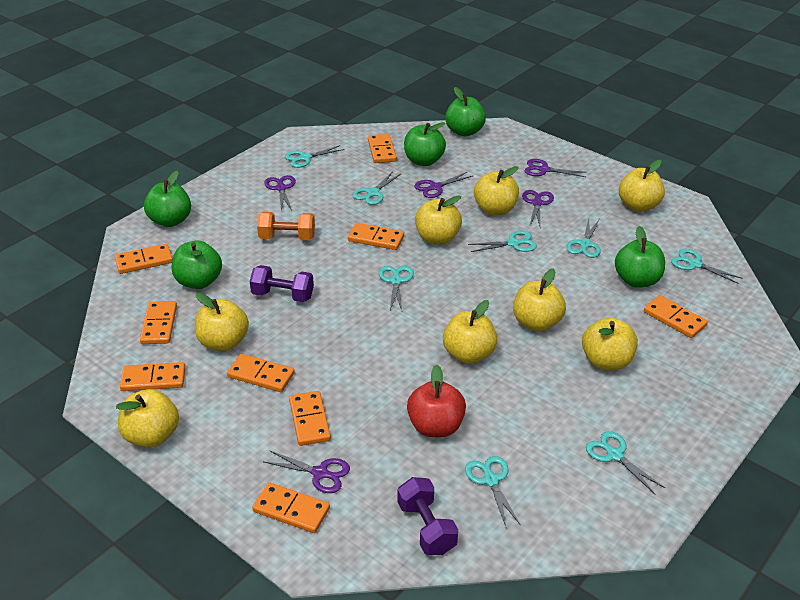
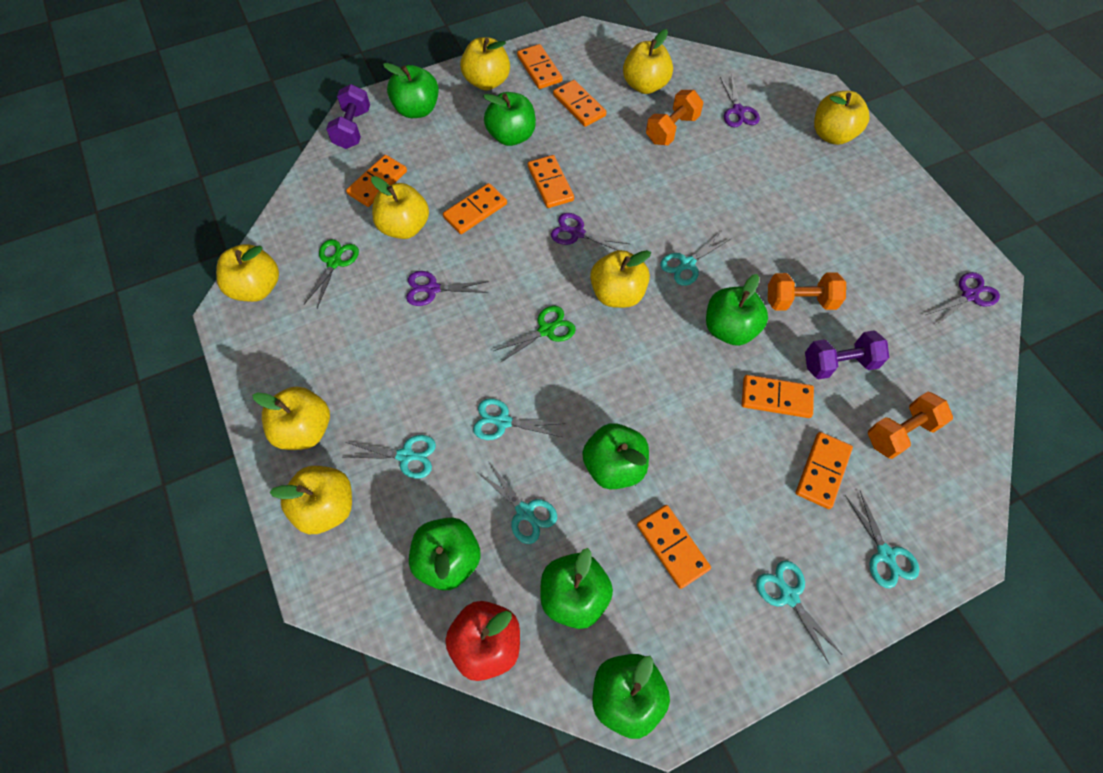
green apple: [144,171,191,227] [172,240,222,289] [404,122,446,166] [445,87,486,136] [615,226,665,288] = 5 -> [383,63,439,118] [409,517,481,590] [483,92,536,146] [540,548,613,629] [582,423,649,489] [592,654,670,739] [706,274,768,346] = 7
green scissors: none = 0 -> [304,239,359,308] [494,306,576,363] = 2
orange domino: [115,244,173,274] [120,362,186,391] [140,301,177,344] [227,354,295,392] [252,482,330,533] [289,391,331,446] [348,223,404,250] [368,134,397,163] [644,295,708,338] = 9 -> [346,155,407,207] [443,183,507,234] [517,44,562,89] [528,155,574,208] [553,80,606,127] [637,505,711,589] [742,375,814,418] [796,432,853,509] = 8
orange dumbbell: [257,212,315,240] = 1 -> [646,90,703,145] [768,272,846,311] [868,392,953,459] = 3
purple scissors: [263,450,350,493] [264,175,296,211] [414,171,473,198] [522,190,554,227] [525,159,587,177] = 5 -> [406,271,489,306] [551,213,630,251] [720,75,760,127] [926,272,1000,326] = 4
turquoise scissors: [285,145,345,168] [353,171,401,205] [379,266,414,310] [465,456,521,526] [468,231,537,252] [566,218,601,258] [586,431,665,494] [671,249,743,284] = 8 -> [345,435,436,479] [473,398,565,440] [476,462,557,544] [660,232,730,286] [756,560,842,664] [845,491,919,588] = 6

